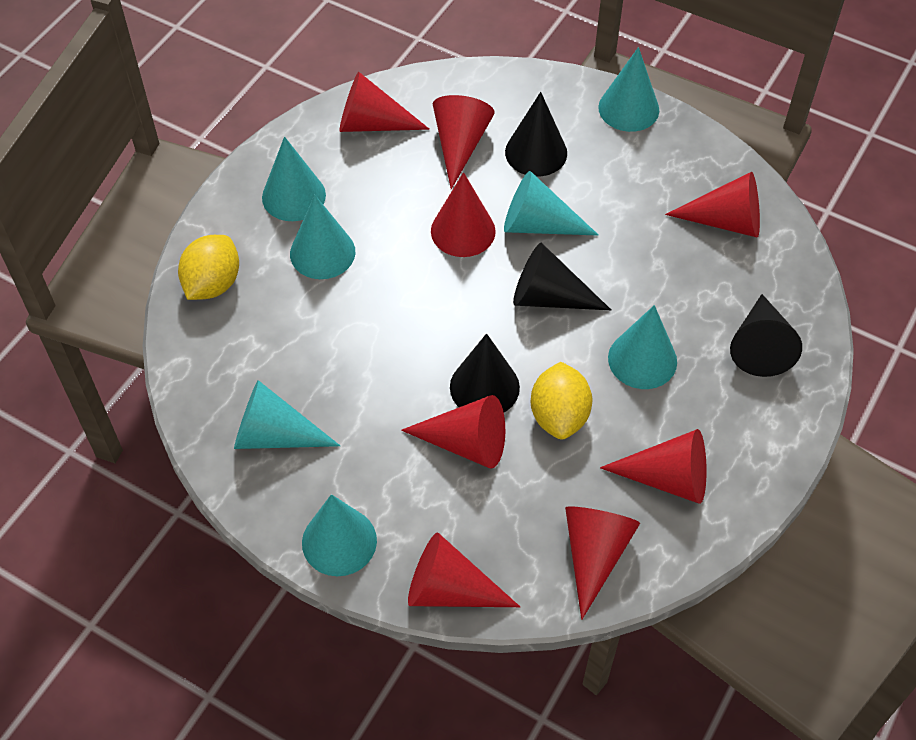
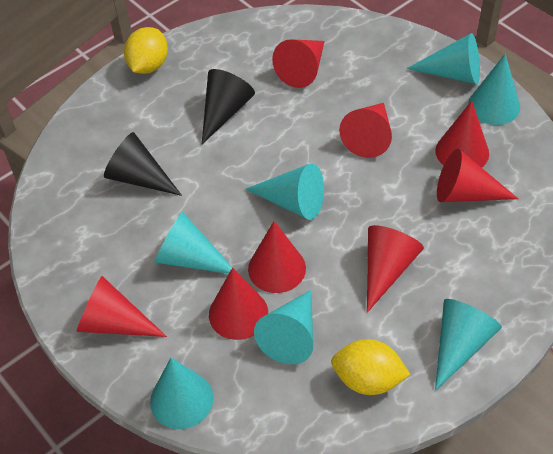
black cone: [450,333,520,412] [505,92,567,177] [513,243,611,310] [730,294,802,377] = 4 -> [104,132,182,196] [202,69,255,144] = 2

